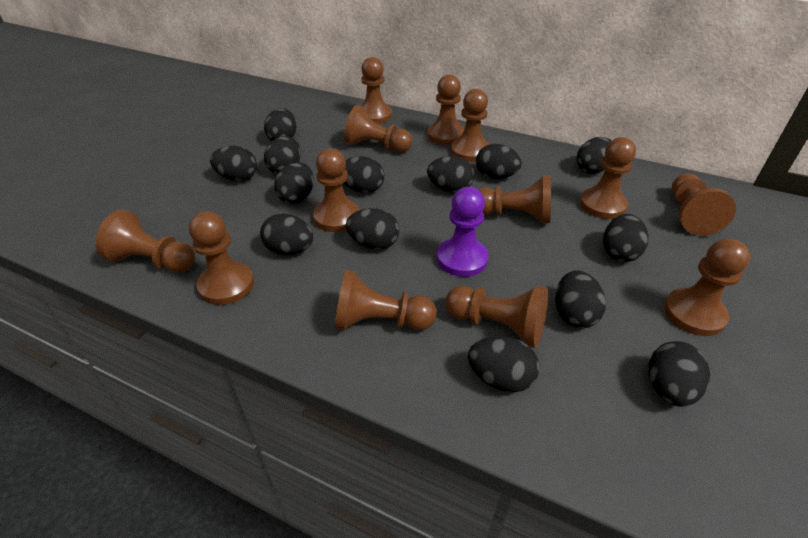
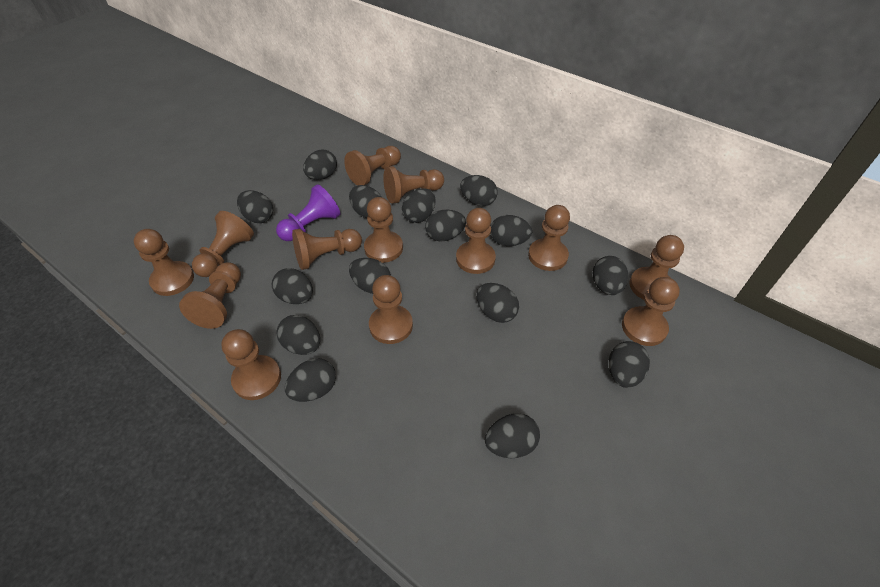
black egg: [210,146,257,181] [260,213,313,255] [264,108,297,141] [264,136,301,174] [274,162,314,204] [344,156,385,193] [346,208,399,249] [427,156,474,193] [468,336,540,392] [476,144,522,179] [555,270,606,328] [577,137,611,174] [603,214,648,262] [649,341,710,407] = 14 -> [237,190,273,223] [271,268,313,304] [276,315,320,355] [285,358,336,402] [303,149,337,180] [349,185,382,218] [349,258,391,294] [402,188,436,223] [425,210,466,241] [460,175,498,206] [477,283,519,323] [485,413,540,458] [490,215,532,246] [593,256,628,295] [609,341,650,388] = 15

